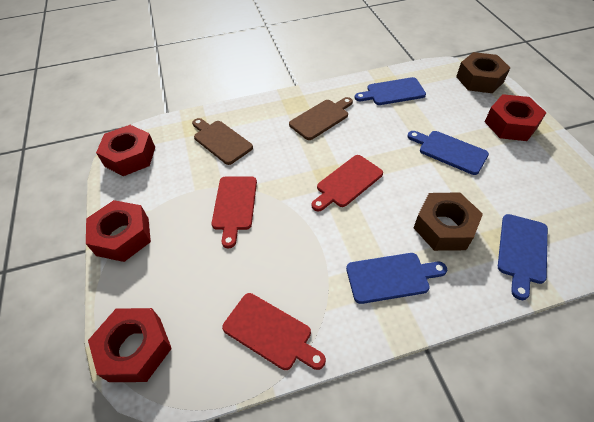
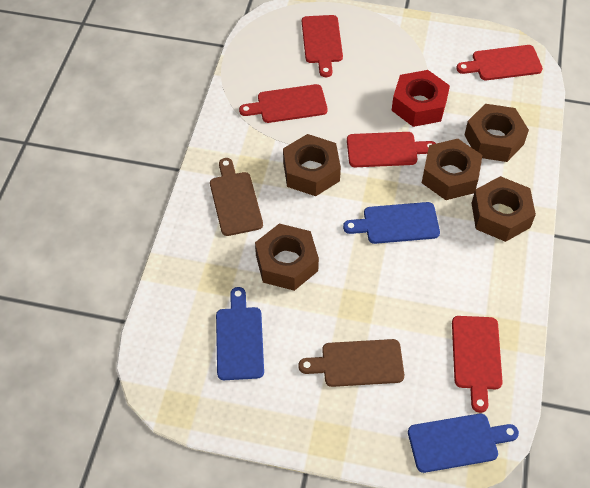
blue cutting board: [346,253,447,304] [355,77,426,105] [407,131,489,175] [498,214,548,300] = 4 -> [216,287,264,380] [343,202,440,244] [408,414,519,473] = 3
brown nut: [414,192,483,251] [456,52,510,93] = 2 -> [255,223,319,291] [283,134,341,196] [422,139,482,200] [465,104,529,162] [471,176,536,242] = 5
red cutting board: [211,176,257,249] [222,293,326,370] [311,155,383,212] = 3 -> [239,84,328,123] [302,15,343,77] [347,132,436,167] [452,316,503,413] [456,45,543,80] = 5
red nut: [86,200,151,262] [88,308,172,382] [96,125,155,176] [485,94,547,141] = 4 -> [391,70,450,127] = 1

